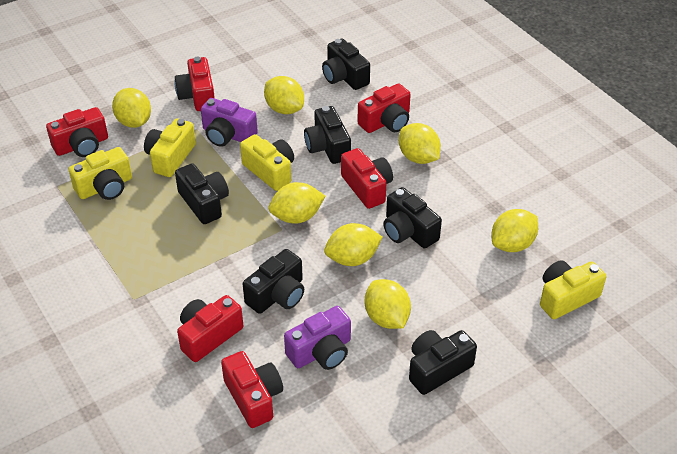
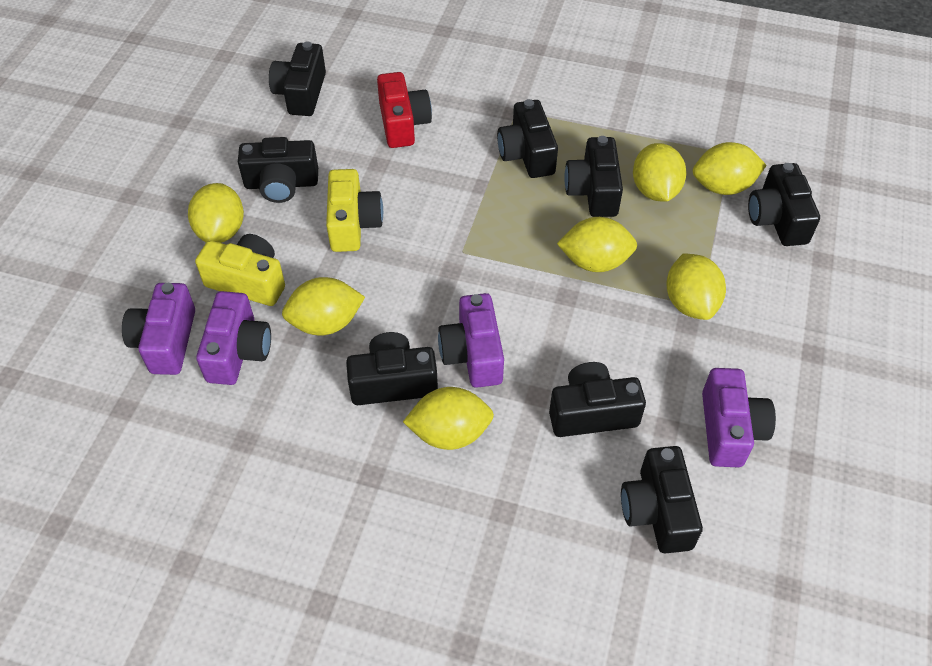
black camera: [175,163,229,224] [243,249,304,314] [304,106,351,164] [322,38,370,90] [383,187,442,248] [409,330,477,395] = 6 -> [238,137,318,203] [269,41,326,116] [346,332,438,405] [497,99,558,178] [549,362,646,437] [564,136,623,217] [621,446,703,554] [748,163,820,246] = 8
purple camera: [201,98,258,147] [284,306,351,370] = 2 -> [122,283,195,375] [196,291,271,385] [438,293,504,388] [702,368,776,467] = 4
red camera: [46,107,108,157] [175,56,215,111] [177,295,243,362] [221,351,283,428] [341,148,393,209] [358,84,411,133] = 6 -> [377,72,432,148] = 1
yellow camera: [68,147,132,200] [144,119,196,177] [240,134,294,191] [540,260,606,319] = 4 -> [195,234,285,306] [326,169,383,252] = 2

